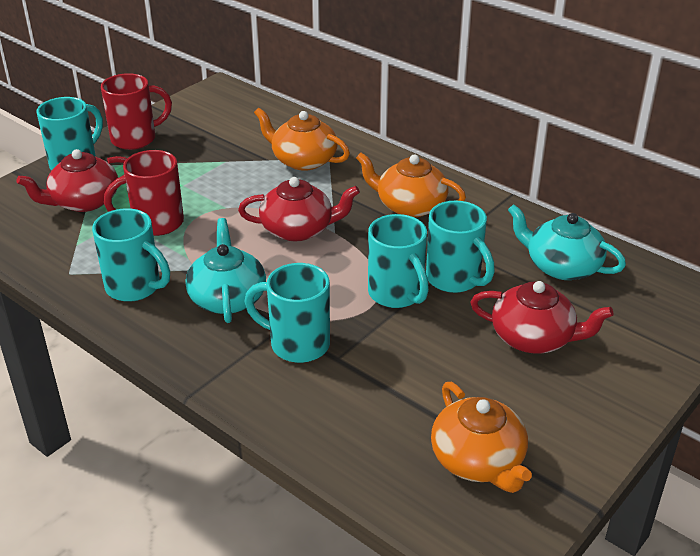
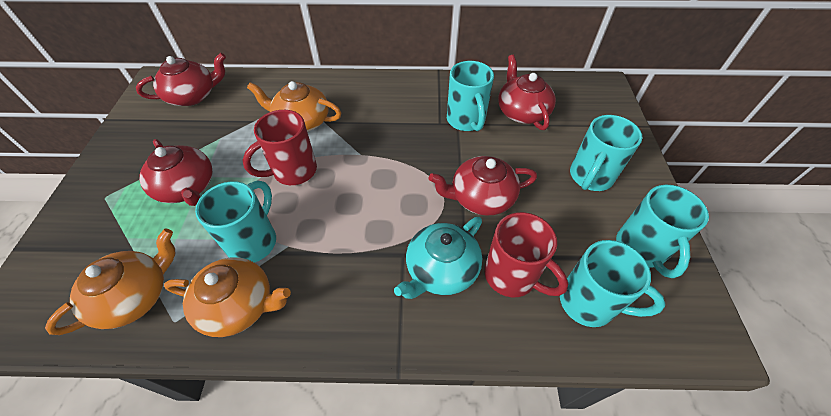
red teapot: [17,149,127,212] [238,177,360,241] [470,281,614,353] = 3 -> [136,53,226,106] [139,139,212,206] [429,156,537,215] [498,55,556,130] = 4
turquoise teapot: [186,218,266,323] [508,204,626,280] = 2 -> [394,217,482,299] = 1

